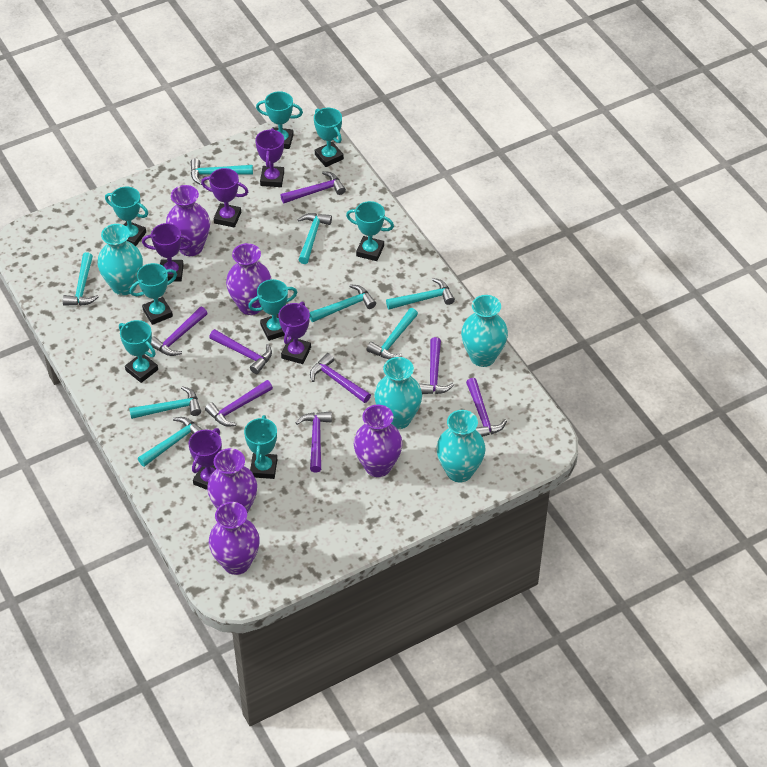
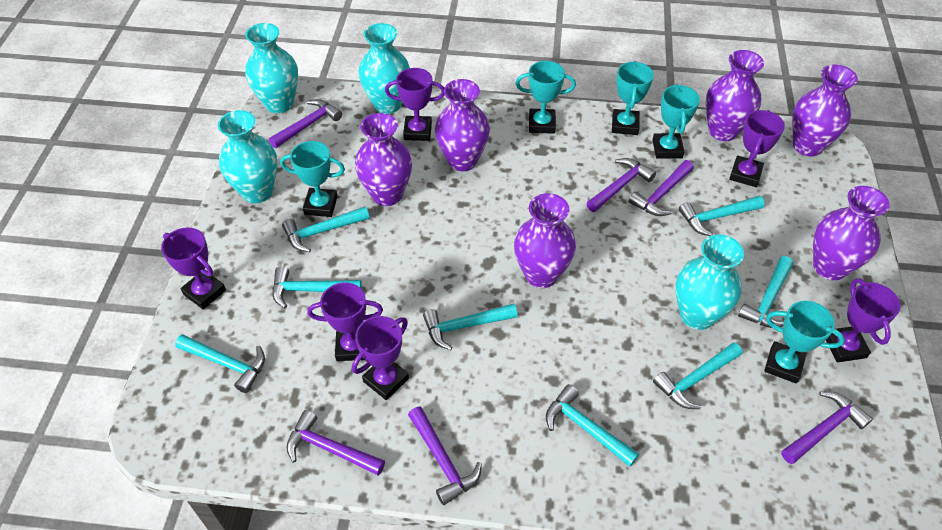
purple hammer: [151,307,208,356] [205,380,273,426] [209,329,272,374] [280,171,346,203] [296,411,332,472] [310,353,371,403] [419,337,454,394] [466,378,507,437] = 8 -> [269,99,342,148] [286,410,385,476] [408,406,482,505] [586,158,656,212] [629,160,694,216] [781,392,873,464] = 6
purple trophy: [142,223,193,281] [189,428,222,490] [201,168,248,227] [255,128,284,187] [278,302,311,364] = 5 -> [161,227,226,309] [307,282,383,361] [352,316,409,400] [385,68,445,141] [729,110,785,187] [826,278,901,362] = 6
purple vase: [166,185,210,256] [207,448,257,514] [209,502,260,575] [226,243,272,315] [354,405,403,477] = 5 -> [355,113,412,206] [435,79,490,171] [514,193,576,288] [706,50,764,141] [792,65,858,156] [813,186,889,281] = 6
turquoise trophy: [105,186,149,246] [119,320,158,383] [130,263,177,325] [244,415,277,479] [248,279,298,341] [256,91,303,149] [314,108,344,167] [346,201,394,261] = 8 -> [280,141,345,217] [515,61,576,134] [612,61,654,135] [652,84,700,159] [764,301,845,384] = 5

